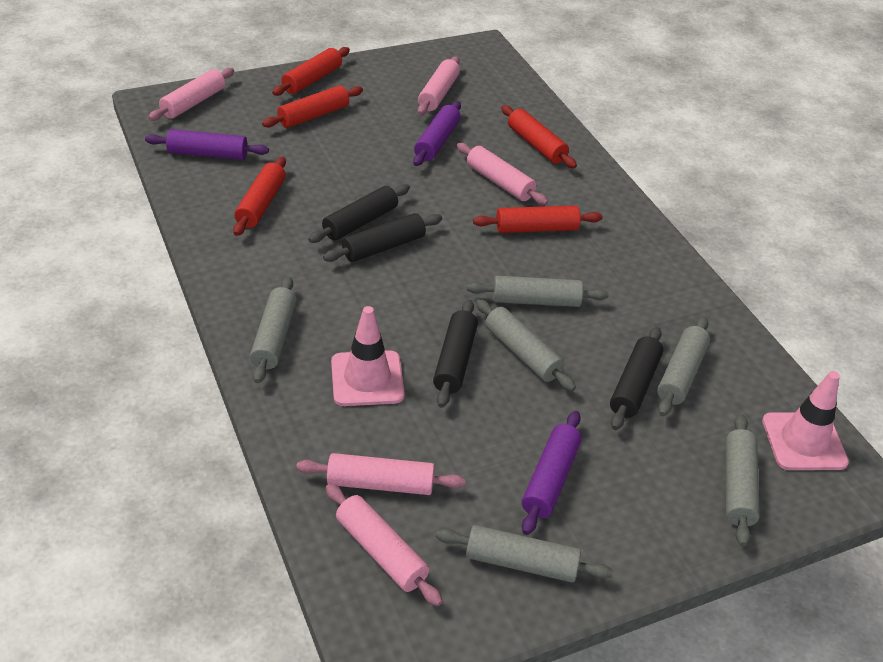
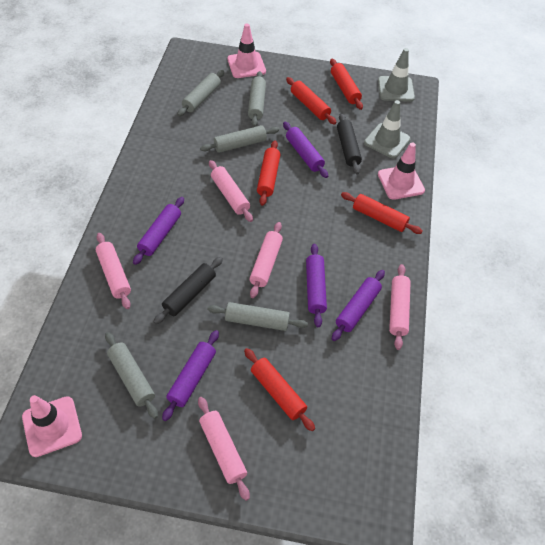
black rolling pin: [308,184,410,243] [323,213,442,262] [433,300,478,408] [610,327,663,430] = 4 -> [153,257,223,324] [337,113,362,175] = 2
grey rolling pin: [250,277,297,383] [436,525,613,582] [467,276,609,307] [476,299,576,391] [657,317,710,416] [726,414,760,546] = 6 -> [105,332,158,419] [177,70,224,116] [200,125,279,153] [207,302,308,331] [248,71,266,127] = 5
grey traffic cone: none = 0 -> [364,100,411,158] [378,48,415,102] = 2
pink traffic cone: [331,306,405,406] [762,371,849,470] = 2 -> [22,395,82,457] [227,24,266,78] [378,143,425,200] = 3
purple rolling pin: [145,129,269,160] [413,101,461,166] [522,411,582,535] = 3 -> [133,197,184,265] [162,330,219,421] [283,122,328,178] [306,244,327,327] [332,270,385,341] = 5

